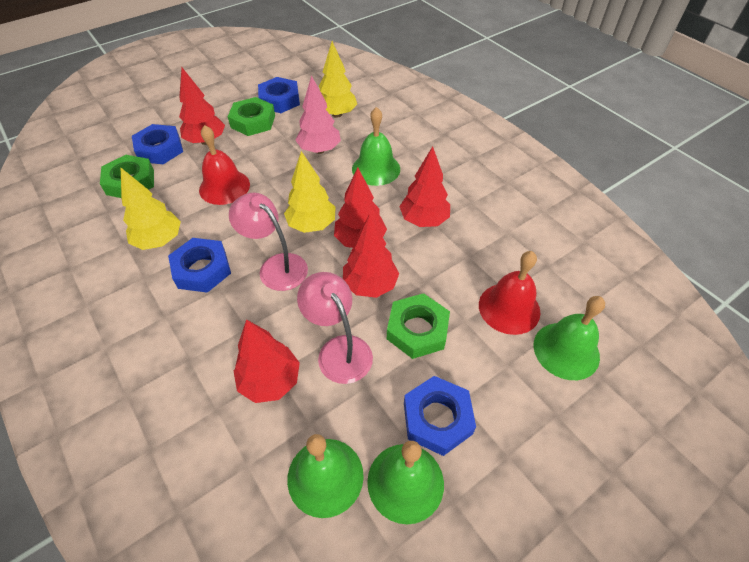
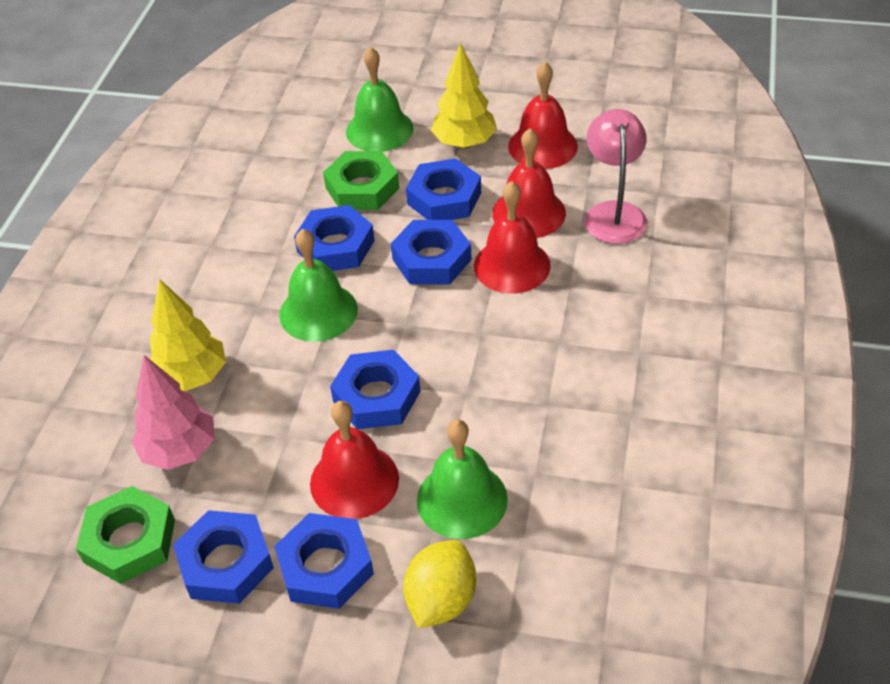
blue nut: [132,124,183,164] [168,238,231,293] [258,77,300,113] [404,376,476,456] = 4 -> [173,510,274,604] [274,513,374,609] [294,205,375,271] [330,350,421,429] [391,220,472,285] [406,158,481,220] = 6
green bell: [287,434,364,518] [352,107,400,186] [367,441,444,524] [533,296,605,380] = 4 -> [279,229,358,342] [346,47,414,152] [417,419,508,539] = 3
green nut: [100,155,154,198] [228,97,275,136] [387,293,450,359] = 3 -> [76,486,175,584] [323,151,399,210] = 2
pink lamp: [229,193,308,291] [297,272,373,384] = 2 -> [585,109,647,244] = 1
red bell: [199,125,250,205] [479,251,540,335] = 2 -> [310,401,399,519] [474,181,551,294] [492,128,566,238] [508,62,578,169] = 4
red tree: [179,68,225,145] [234,319,300,403] [334,167,387,248] [343,214,399,298] [399,146,450,227] = 5 -> none = 0
yellow lemon: none = 0 -> [403,540,476,628] = 1
yellow tree: [121,168,181,250] [284,151,335,233] [319,41,357,118] = 3 -> [150,279,226,391] [431,43,497,149] = 2

